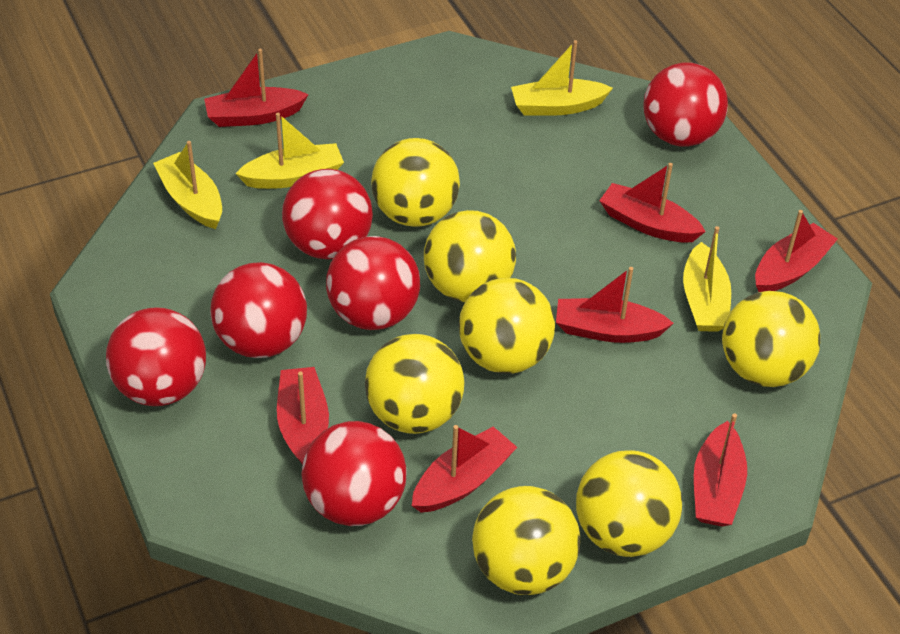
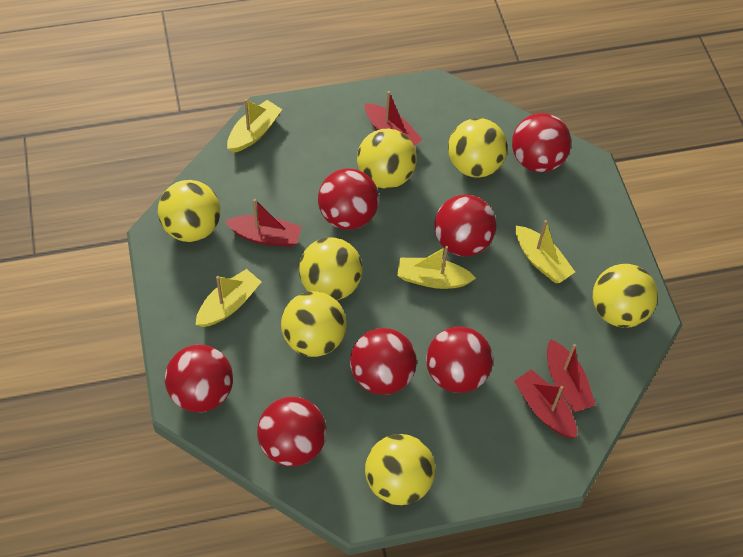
red ball: [106,307,206,406] [210,262,307,358] [282,169,373,259] [302,421,407,526] [326,236,420,330] [643,62,728,146] = 6 -> [165,345,233,412] [257,397,327,467] [318,168,379,230] [350,328,417,395] [426,326,493,393] [435,195,496,257] [512,113,571,172] = 7
red boat: [204,49,309,127] [277,367,329,464] [412,425,517,513] [556,267,674,343] [599,163,706,243] [694,413,747,527] [755,210,838,292] = 7 -> [224,199,302,247] [365,91,423,146] [514,369,577,438] [547,339,595,412] = 4

